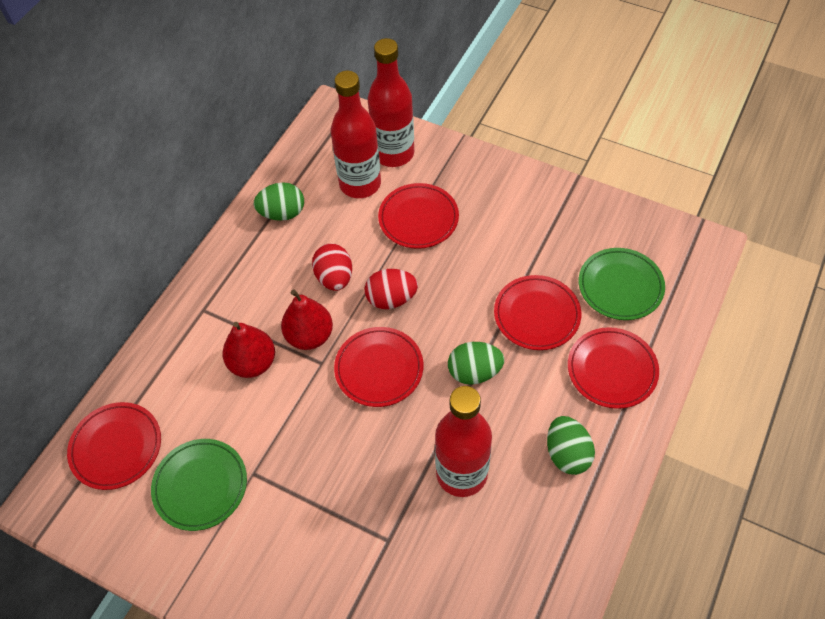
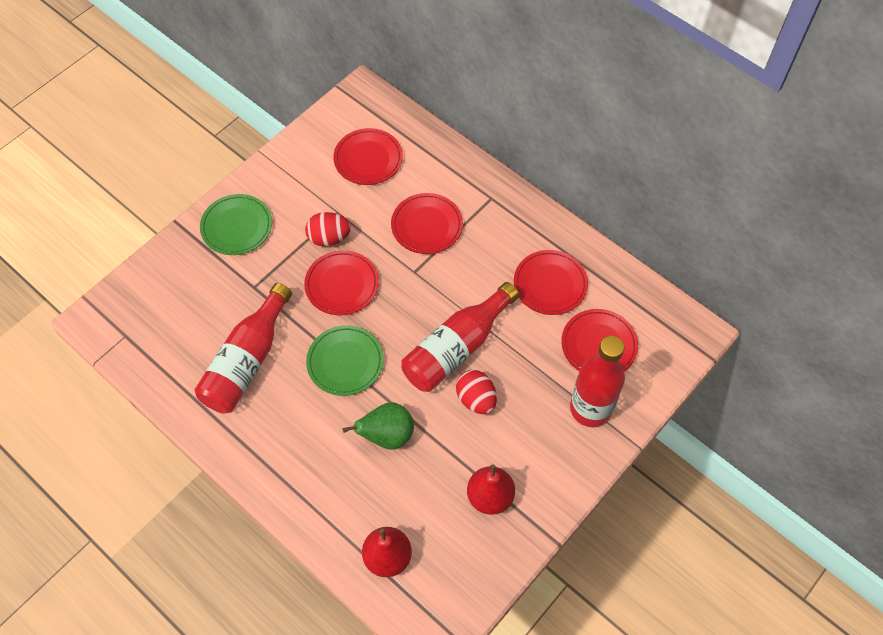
green egg: [254,182,304,221] [448,342,504,385] [547,416,595,475] = 3 -> none = 0
green pear: none = 0 -> [342,402,414,449] = 1

